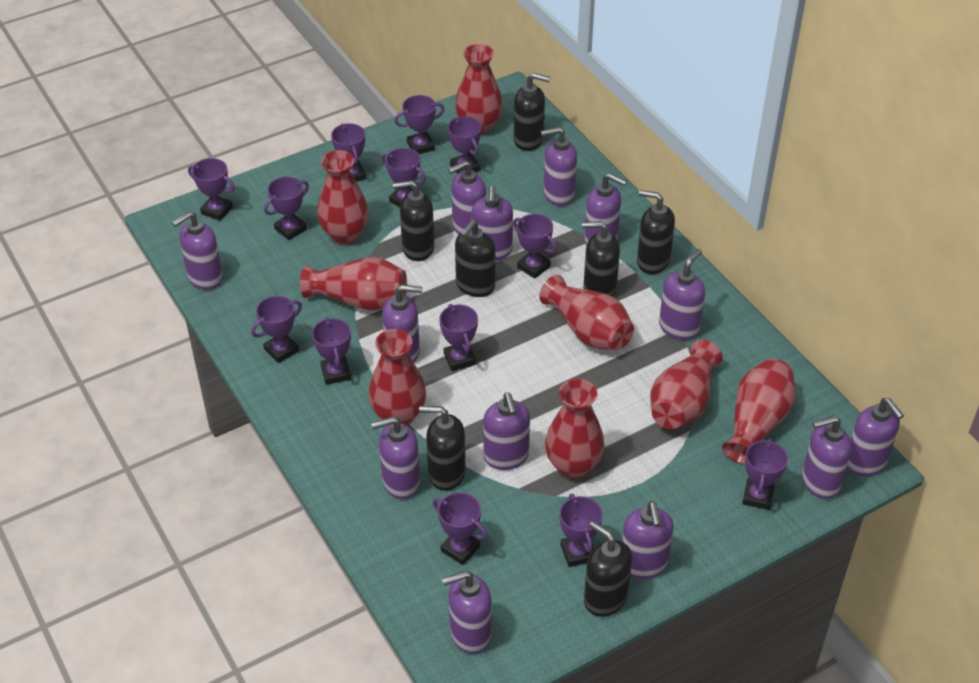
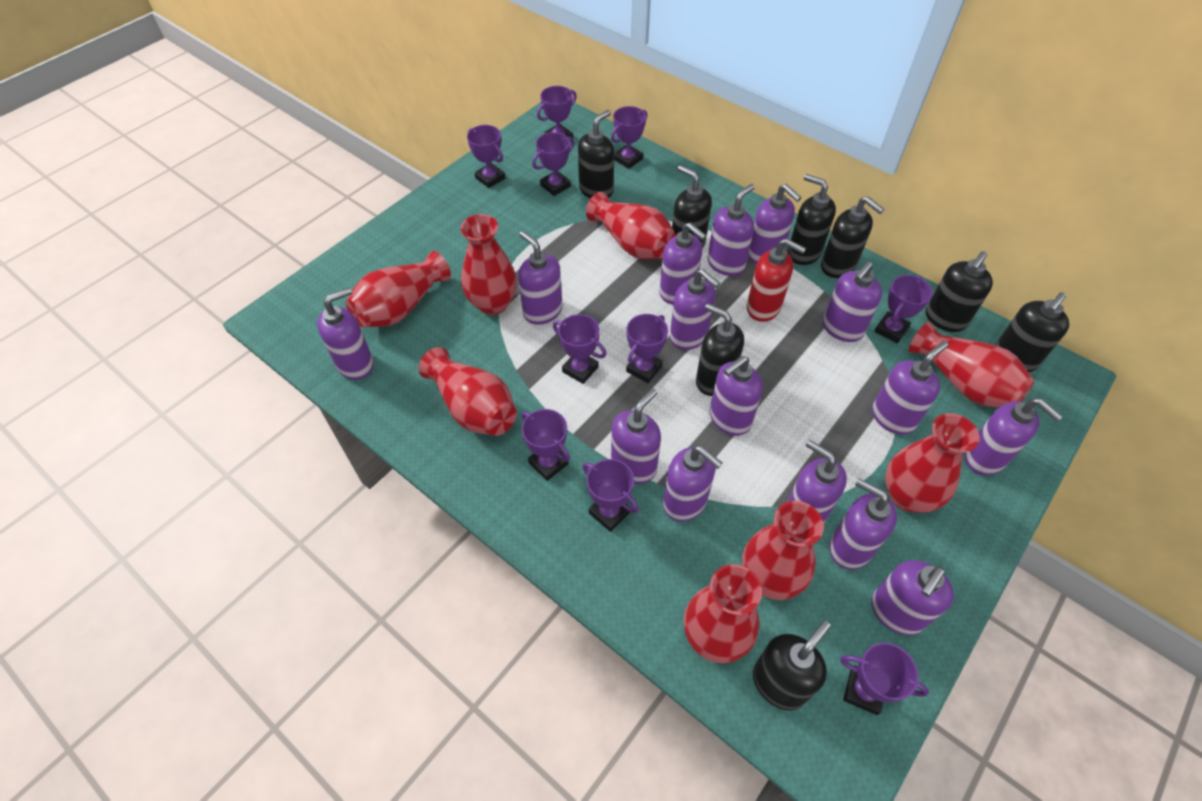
black soap dispenser: [393,180,434,261] [419,406,466,491] [455,220,495,297] [513,73,551,151] [582,221,620,297] [584,521,632,617] [637,190,675,274] = 7 -> [578,110,614,198] [672,165,712,248] [696,303,744,396] [753,620,831,710] [788,174,836,265] [821,196,884,278] [926,251,993,332] [995,292,1069,372] = 8
purple soap dispenser: [172,211,223,290] [371,416,420,499] [382,285,422,362] [442,570,491,654] [448,160,486,234] [472,185,513,261] [483,392,530,470] [541,127,577,206] [584,173,627,246] [622,501,674,579] [659,249,705,340] [802,416,852,499] [847,398,904,476] = 13 -> [317,288,374,380] [518,231,563,325] [611,388,661,484] [660,222,707,304] [663,446,723,522] [670,269,720,350] [708,184,755,276] [709,356,763,436] [748,184,802,264] [787,440,847,523] [823,261,882,342] [829,478,897,569] [871,560,954,635] [872,341,948,435] [964,398,1063,476] = 15
purple trophy: [188,158,235,221] [251,296,302,363] [264,177,309,240] [312,317,351,385] [331,123,366,182] [381,148,426,207] [394,95,445,154] [433,492,487,565] [439,304,478,371] [448,116,482,174] [513,214,557,279] [559,494,603,567] [742,438,788,510] = 13 -> [467,125,505,188] [521,409,570,481] [532,132,574,196] [537,86,577,141] [553,314,607,384] [583,459,639,532] [611,106,647,169] [626,314,668,383] [840,643,929,715] [874,275,933,344] = 10
red soap dispenser: none = 0 -> [747,238,806,322] = 1

